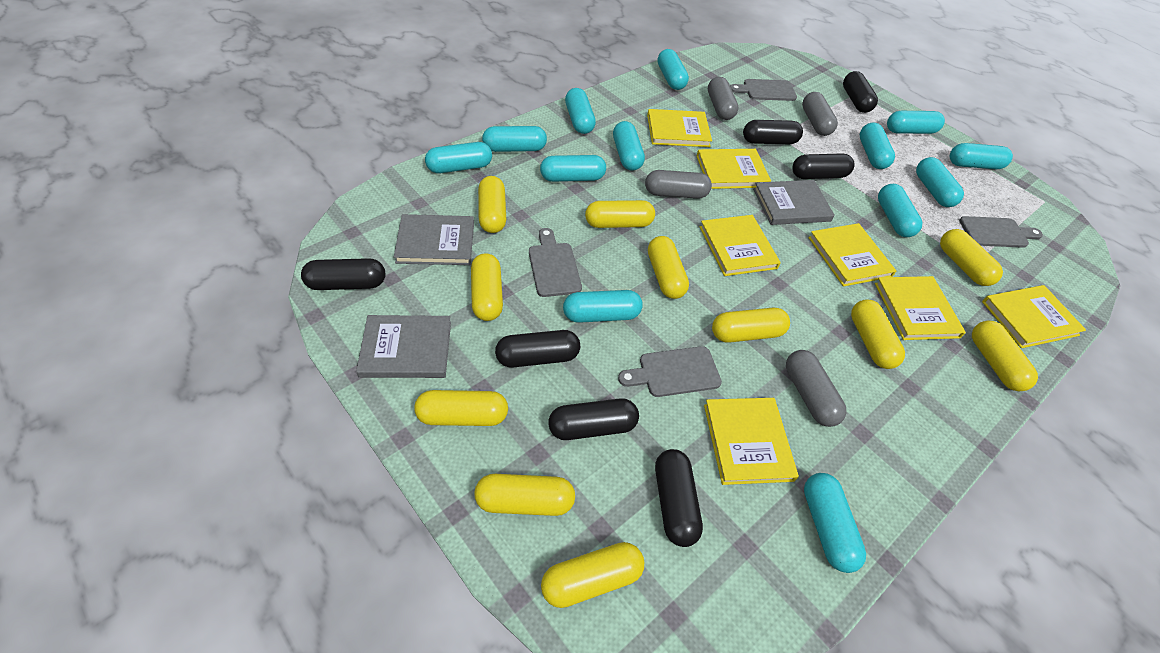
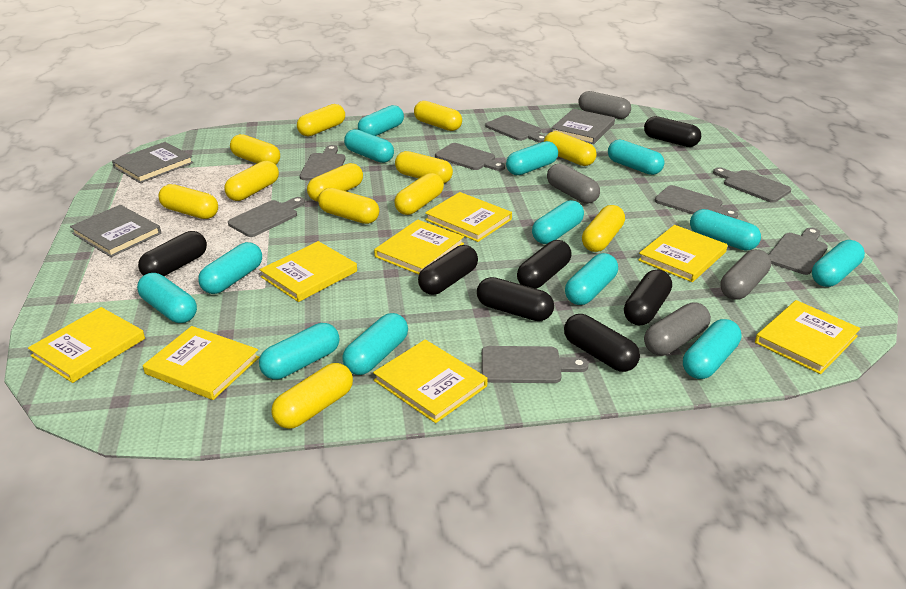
grey cutting board: [529,228,582,297] [618,346,722,397] [730,79,797,101] [959,216,1043,248] = 4 -> [228,197,305,237] [300,145,345,181] [435,143,505,171] [482,346,589,383] [485,115,546,143] [655,185,738,219] [713,167,791,203] [768,228,828,275] = 8
yellow book: [647,109,712,147] [697,149,771,189] [700,215,781,276] [704,398,799,485] [808,223,896,287] [875,276,966,340] [982,285,1086,348] = 7 -> [28,307,145,383] [143,326,259,400] [260,241,357,302] [373,340,488,423] [374,220,464,275] [425,192,512,242] [638,225,728,282] [755,300,861,374] = 8
yellow capsule: [414,390,508,426] [471,253,503,321] [474,474,575,516] [478,176,506,233] [541,542,644,608] [585,200,655,228] [648,236,689,299] [712,308,790,343] [851,299,905,369] [940,229,1003,286] [972,321,1038,391] = 11 -> [158,184,218,219] [224,161,279,201] [230,134,280,165] [271,363,353,429] [297,104,345,136] [307,163,363,202] [318,188,379,224] [394,173,444,215] [395,151,453,183] [414,101,462,131] [544,131,597,166] [582,205,625,252] = 12

